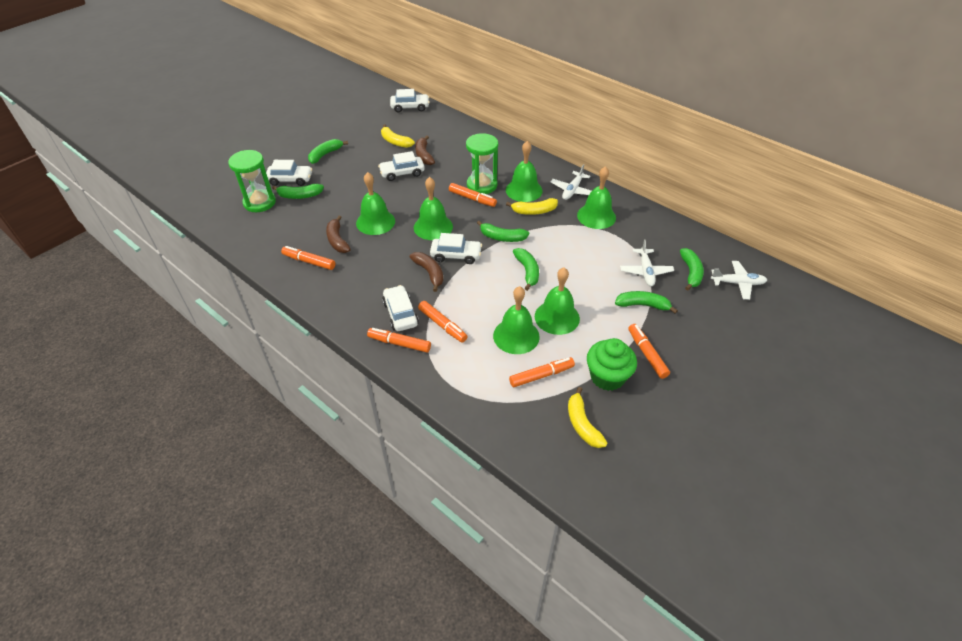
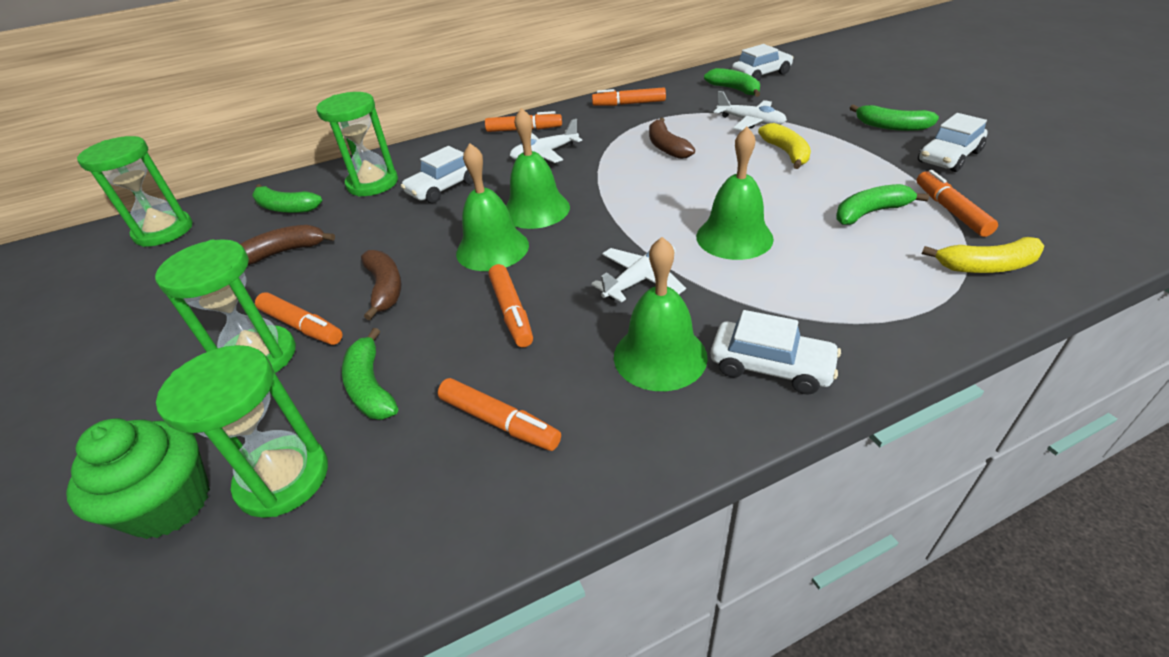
green banana: [272,184,324,199] [308,139,348,164] [477,221,529,242] [513,248,539,291] [615,291,678,314] [680,248,704,291] = 6 -> [252,184,322,213] [342,328,398,420] [704,68,760,97] [836,184,929,225] [850,104,939,131] = 5
green bell: [356,172,395,235] [414,177,453,240] [493,286,540,354] [506,141,543,202] [535,268,580,335] [577,166,616,229] = 6 -> [456,143,529,271] [506,108,570,229] [614,237,708,391] [696,127,774,260] = 4
green hourglass: [228,150,276,212] [466,133,498,194] = 2 -> [77,136,193,247] [155,239,296,373] [156,345,328,518] [316,92,398,196] = 4
white car: [266,160,312,186] [378,151,424,181] [382,285,419,331] [390,89,430,112] [430,233,482,264] = 5 -> [401,146,474,203] [711,310,841,395] [732,44,794,81] [918,113,988,172] = 4
yellow banana: [381,124,415,148] [506,198,558,215] [568,387,607,448] = 3 -> [758,123,811,169] [922,237,1044,273] = 2

